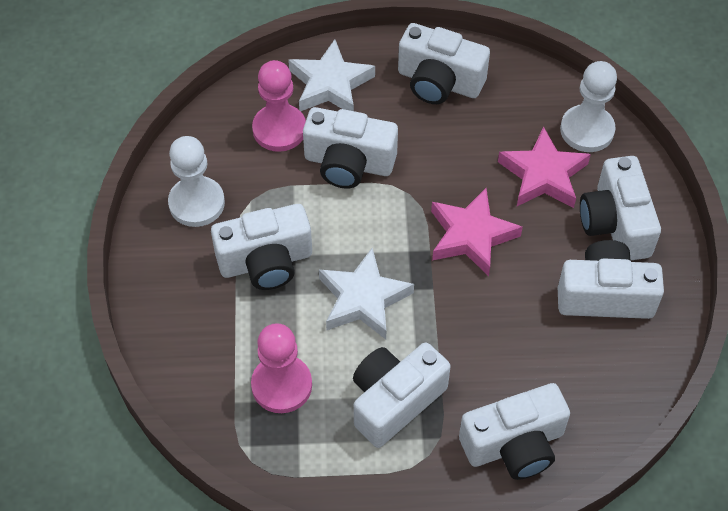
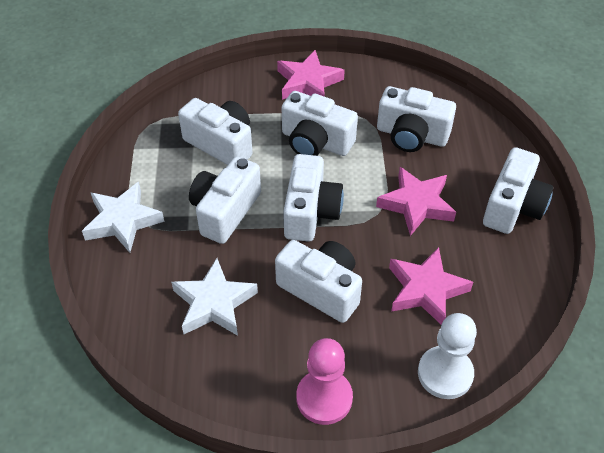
pink pawn: [251,323,312,413] [252,60,306,152] = 2 -> [296,338,353,425] = 1
pink star: [431,188,523,276] [498,127,591,208] = 2 -> [277,50,345,100] [376,167,456,236] [389,247,473,325] = 3
white pawn: [168,136,225,227] [560,61,617,152] = 2 -> [418,313,477,399] = 1

